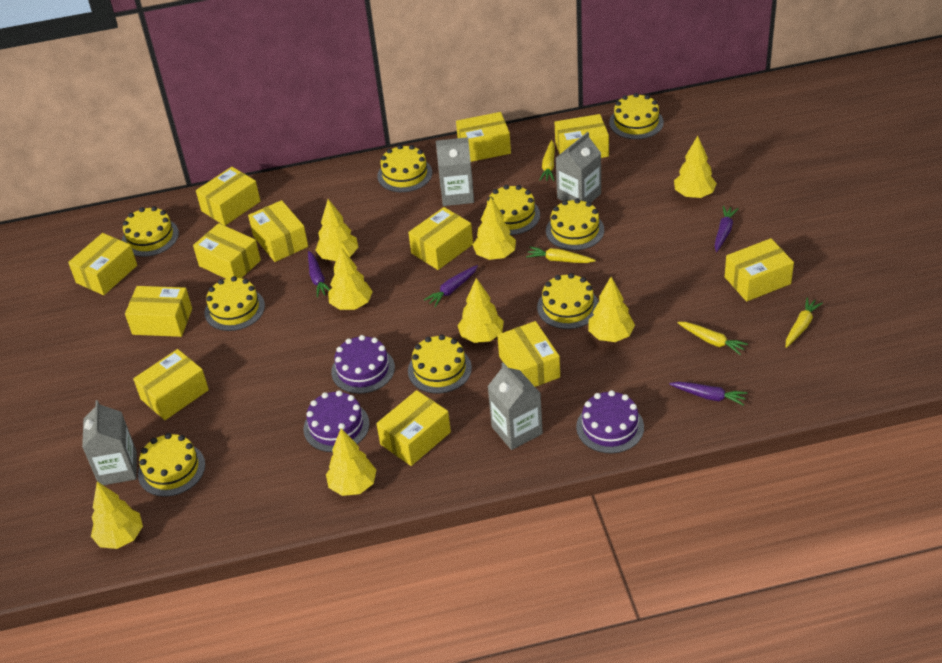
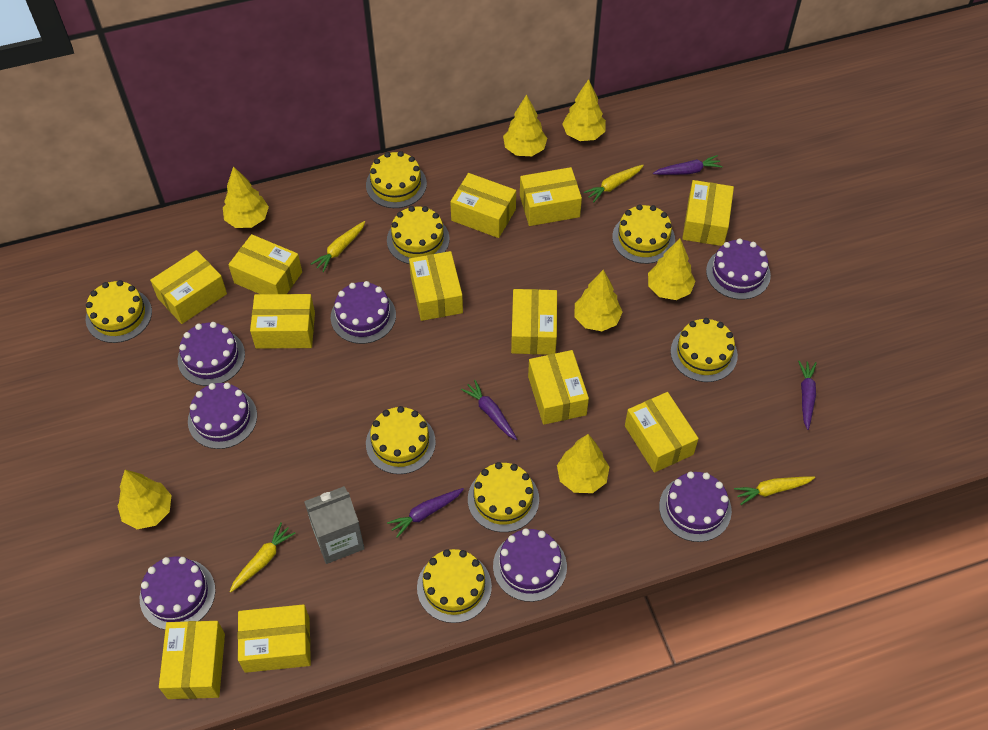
grey carton: [82,400,137,485] [436,137,474,206] [487,363,543,450] [556,132,601,202] = 4 -> [304,486,365,564] = 1
purple cake: [304,390,369,452] [331,335,395,394] [576,390,644,453] = 3 -> [140,557,215,630] [178,322,245,386] [188,383,257,449] [331,281,396,344] [493,528,567,602] [659,472,732,542] [706,238,771,300] = 7
yellow cake: [122,206,179,257] [138,433,205,497] [204,276,265,331] [377,145,432,192] [408,335,472,393] [483,185,540,235] [537,273,599,329] [546,198,604,250] [609,93,664,139] = 9 -> [86,280,152,343] [366,151,427,208] [366,406,436,474] [387,206,450,264] [417,549,492,623] [468,462,539,532] [612,204,675,264] [671,318,738,382] = 8
yellow tree: [91,482,143,549] [315,199,358,261] [326,429,376,496] [328,247,373,310] [457,278,504,343] [473,197,516,260] [588,277,635,342] [674,136,717,198] = 8 -> [117,470,171,529] [223,166,269,228] [503,94,547,156] [557,434,609,493] [562,79,606,141] [574,270,623,331] [648,238,696,300] = 7

